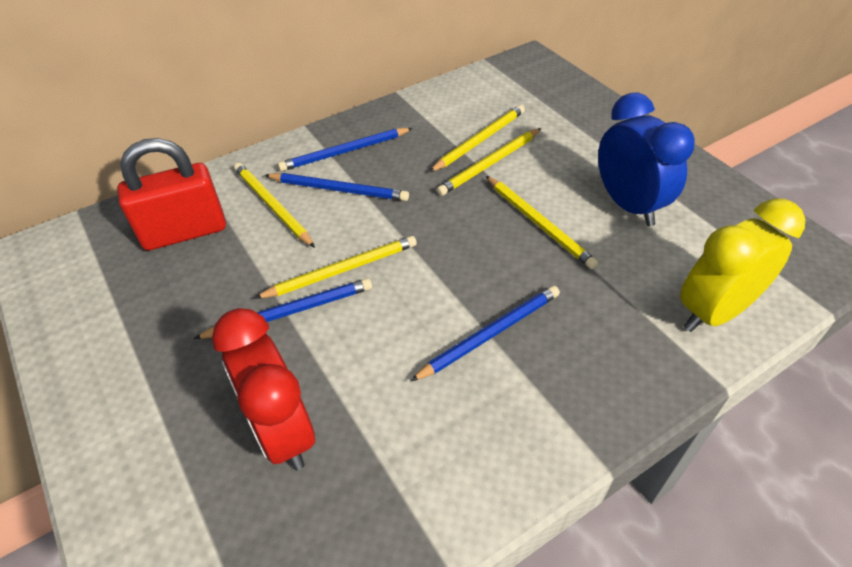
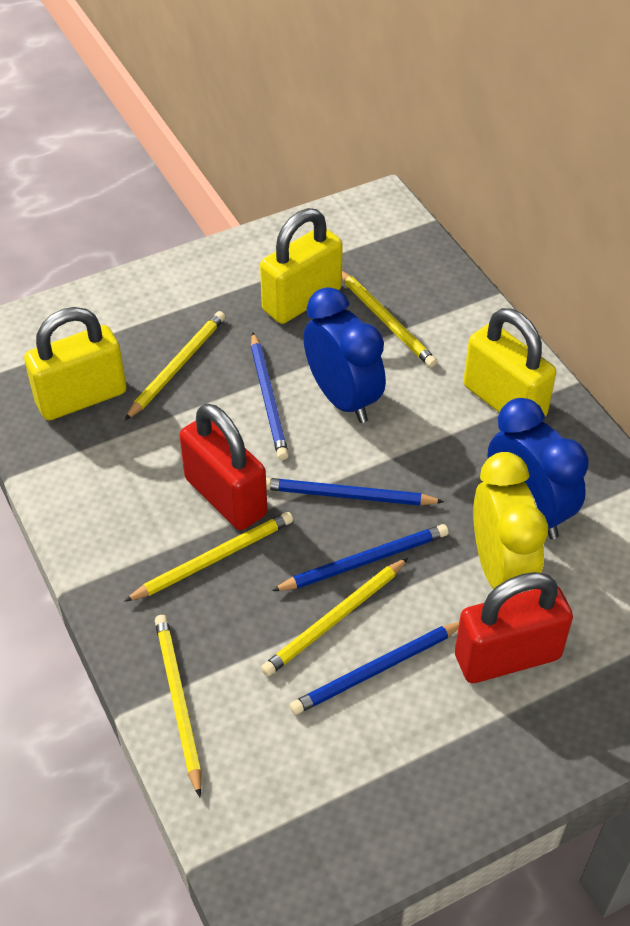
blue clock: [598,92,695,226] = 1 -> [303,287,386,423] [488,398,588,539] = 2
red clock: [212,308,315,470] = 1 -> none = 0
red padlock: [117,138,226,251] = 1 -> [179,403,267,530] [455,572,573,683] = 2
yellow padlock: none = 0 -> [24,307,127,420] [260,208,343,324] [463,308,556,417] = 3

